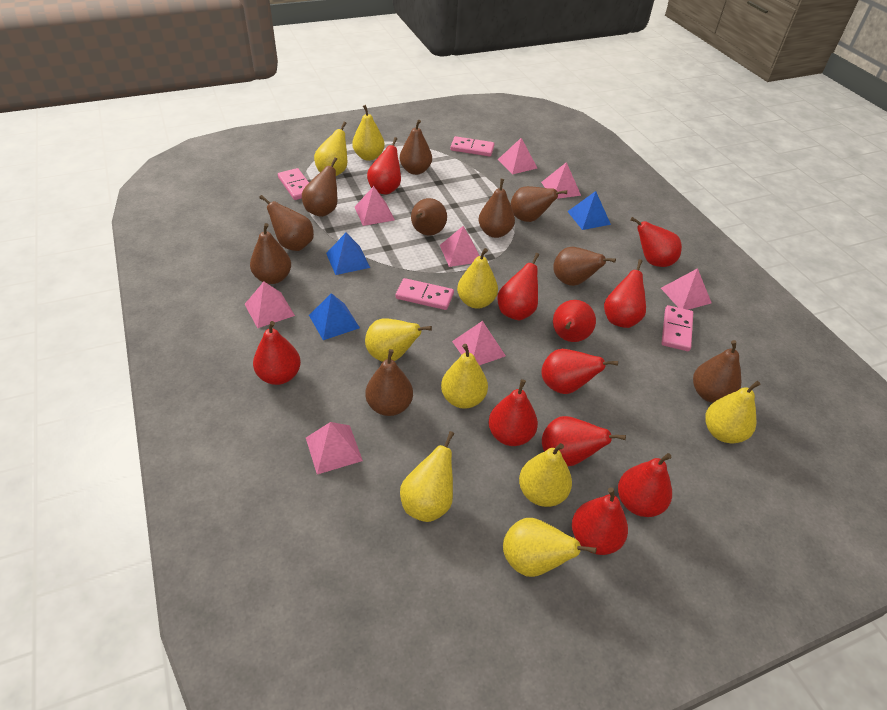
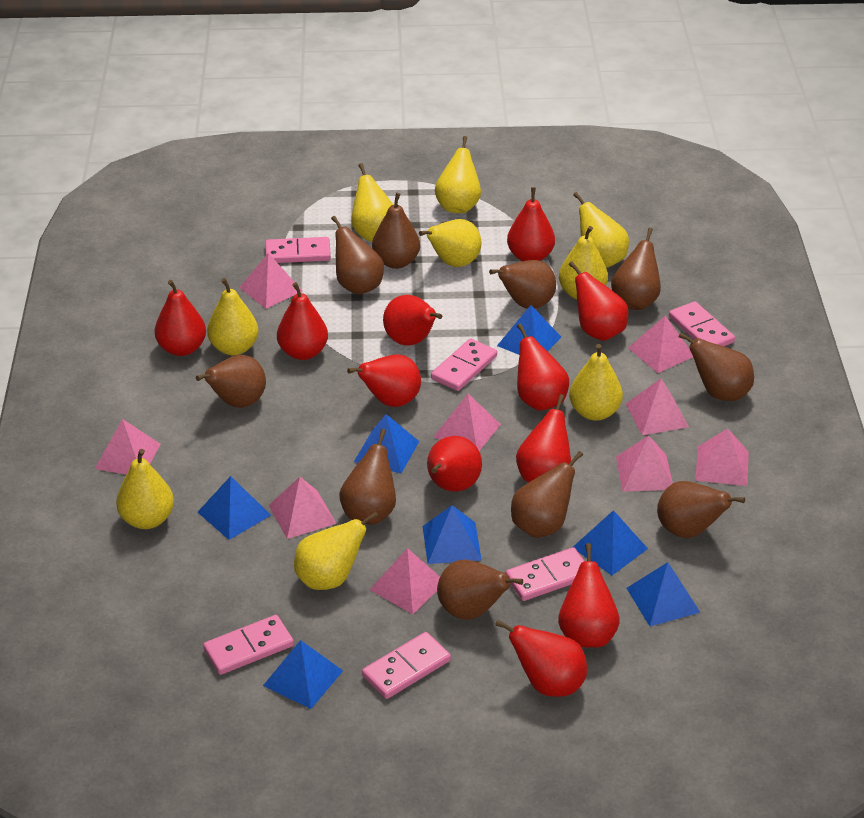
blue pyramid: [309,293,360,340] [326,233,370,275] [567,191,611,230] = 3 -> [198,476,271,540] [263,640,343,709] [354,414,419,473] [423,505,482,564] [497,305,561,355] [573,510,648,575] [627,562,700,626] = 7
pink domino: [278,168,309,200] [396,278,454,310] [450,136,494,156] [662,305,693,351] = 4 -> [203,615,294,675] [265,237,331,263] [362,632,451,699] [431,338,497,391] [506,547,584,601] [669,301,735,346] = 6
pink pyramid: [245,282,295,328] [306,422,363,474] [355,186,395,226] [440,226,480,267] [452,321,506,365] [498,138,537,174] [541,162,581,199] [661,268,711,310] = 8 -> [95,419,161,475] [239,253,303,309] [268,477,337,539] [370,548,440,614] [434,394,501,451] [616,435,673,492] [626,378,689,435] [628,315,693,373] [695,429,749,486] = 9

